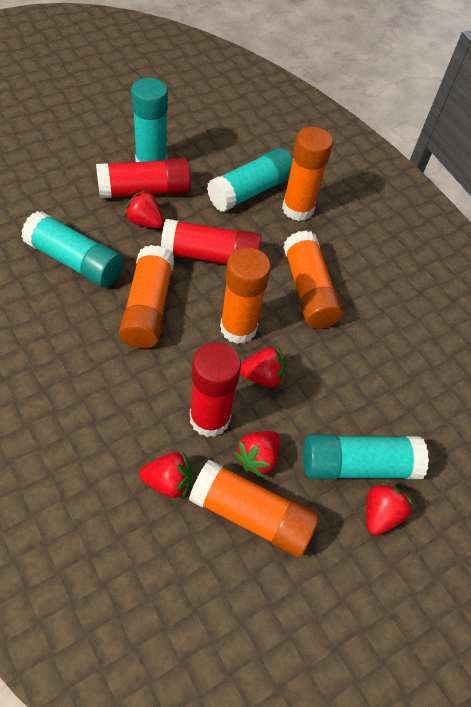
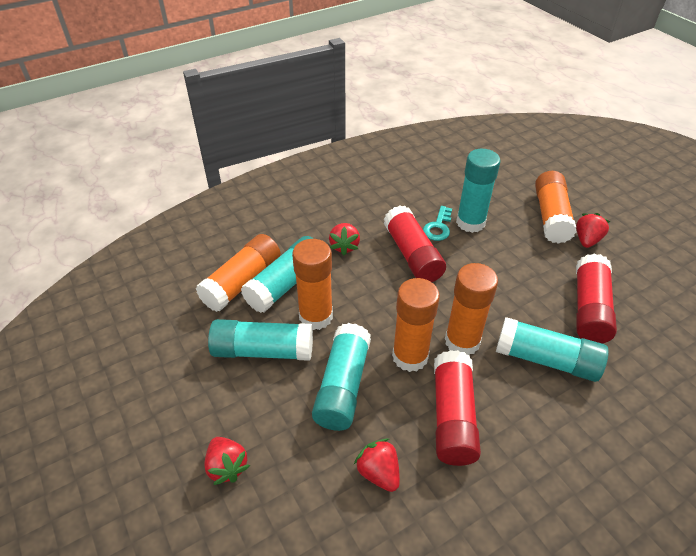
red strawberry: [124,190,164,229] [139,452,192,500] [234,431,280,478] [240,347,286,387] [366,482,414,535] = 5 -> [204,437,250,485] [329,223,360,255] [354,439,400,492] [576,213,610,248] = 4
turquoise glue stick: [21,211,123,287] [131,78,168,162] [207,148,293,212] [303,434,429,479] = 4 -> [208,319,313,361] [241,236,314,313] [312,323,371,431] [456,149,501,233] [496,317,609,382] = 5
turquoise key: none = 0 -> [423,206,452,241] = 1

